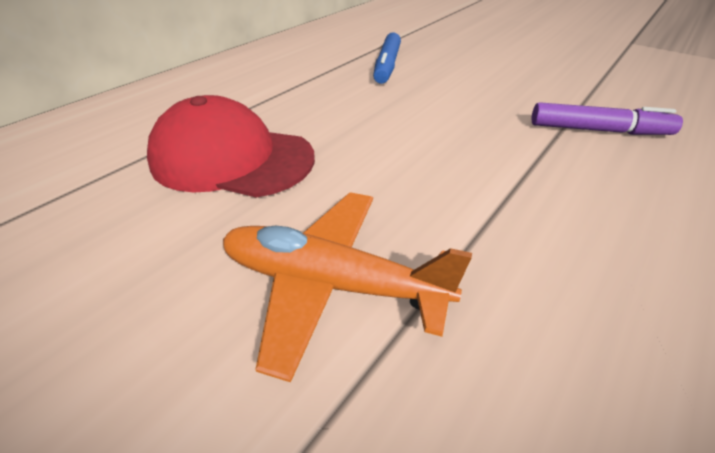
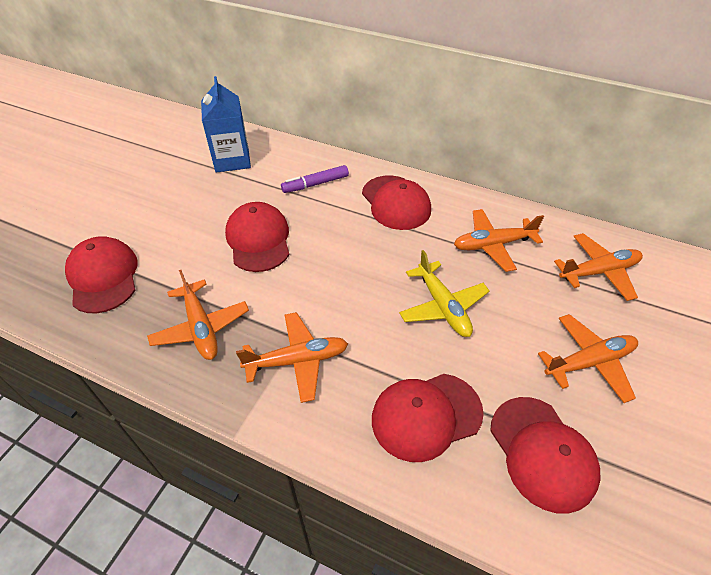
blue carton: none = 0 -> [201,76,251,172] = 1
blue marker: [373,32,401,84] = 1 -> none = 0
orange plane: [223,192,472,382] = 1 -> [147,270,249,360] [236,312,348,403] [454,209,544,272] [538,314,638,403] [554,233,643,301] = 5
red cap: [147,95,315,198] = 1 -> [65,236,138,313] [225,202,289,272] [362,175,431,230] [372,374,484,462] [490,397,601,514] = 5
yellow plane: none = 0 -> [399,250,490,337] = 1

